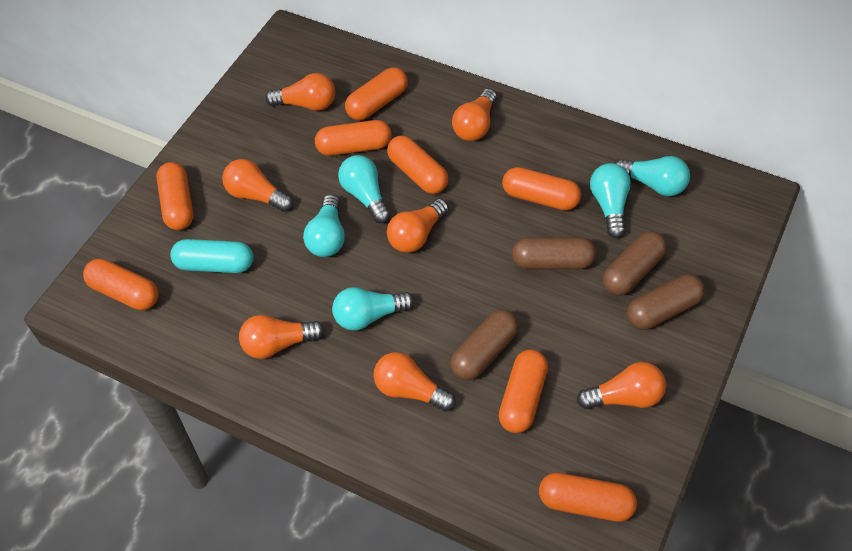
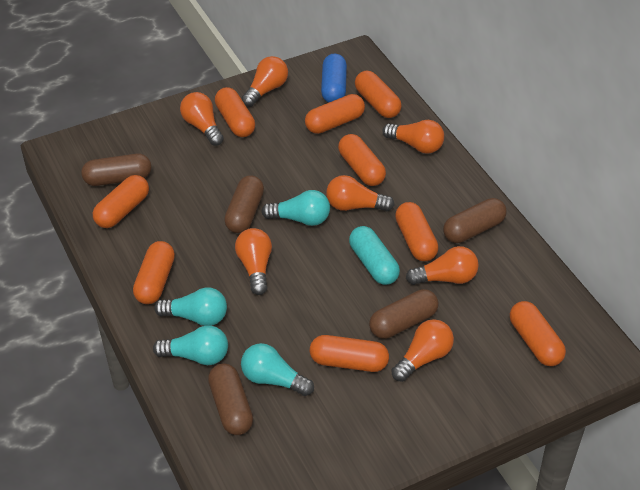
blue capsule: none = 0 -> [321,54,347,103] = 1
brown capsule: [450,309,519,380] [512,237,596,270] [603,231,667,296] [627,274,705,330] = 4 -> [81,154,151,186] [208,363,253,435] [224,175,264,233] [369,289,439,339] [443,198,507,243] = 5
orange capsule: [83,259,159,310] [156,162,193,230] [315,120,391,156] [345,67,408,120] [387,135,448,194] [499,349,548,433] [502,167,581,210] [539,473,637,522] = 8 -> [93,175,149,228] [133,241,175,304] [215,87,255,137] [305,94,365,134] [310,335,389,372] [338,134,386,186] [355,71,402,118] [395,202,439,261] [510,301,566,366] = 9
turquoise light bulb: [303,194,345,257] [332,287,414,331] [338,155,390,223] [590,163,631,238] [614,156,690,196] = 5 -> [153,325,228,365] [154,287,227,326] [241,343,314,396] [261,190,330,226] = 4

